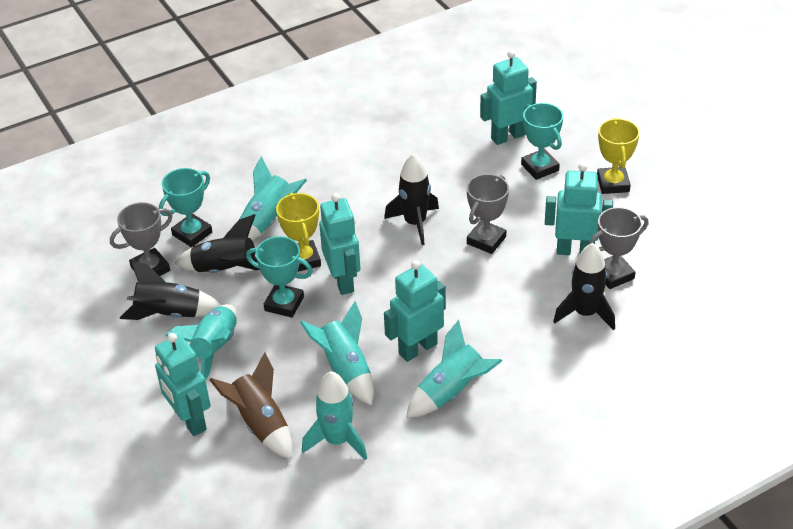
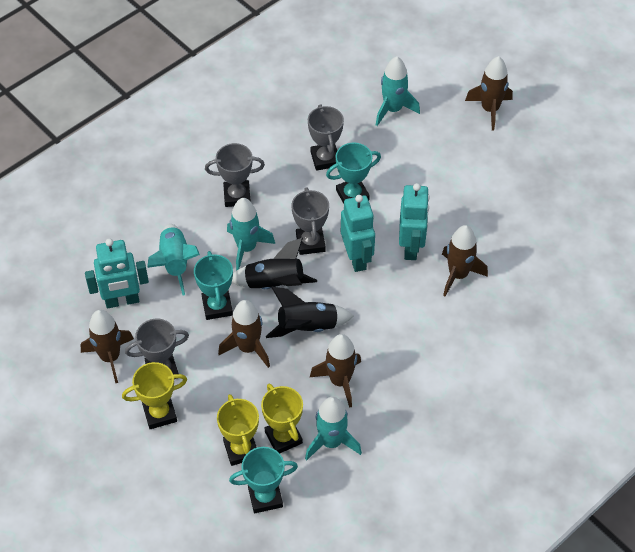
black rocket: [120,260,221,320] [174,214,260,273] [384,153,439,245] [553,243,615,330] = 4 -> [232,238,317,289] [266,287,354,338] = 2
brown rocket: [210,352,293,460] = 1 -> [81,310,134,383] [218,300,270,368] [310,334,361,408] [442,225,488,297] [465,56,513,131] = 5
grey trophy: [110,202,173,276] [467,174,509,254] [588,207,649,289] = 3 -> [125,319,189,379] [205,143,265,207] [291,187,329,255] [308,104,344,171] = 4
turquoise robot: [155,333,211,436] [319,193,360,295] [384,260,446,362] [480,50,537,145] [545,163,613,255] = 5 -> [85,238,149,308] [341,195,375,272] [399,183,430,260] = 3
turquoise rocket: [165,304,237,380] [240,156,307,240] [300,301,374,406] [302,371,367,460] [406,320,502,418] = 5 -> [147,224,200,296] [227,198,275,271] [305,397,362,460] [376,56,420,126] = 4
yellow trophy: [276,193,321,271] [597,118,640,194] = 2 -> [122,362,187,429] [217,394,259,466] [261,384,303,453] = 3

